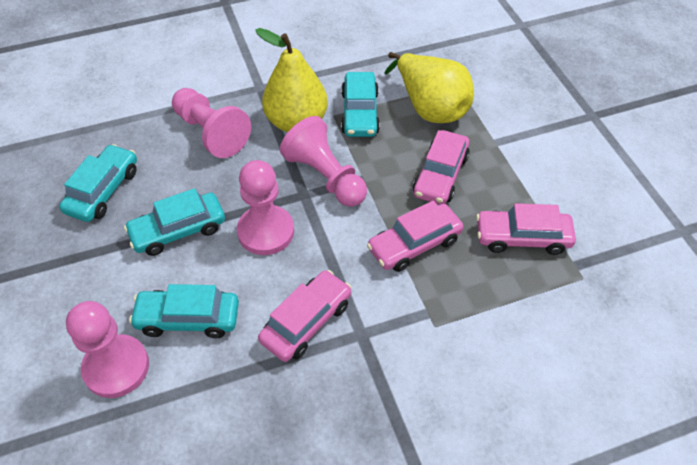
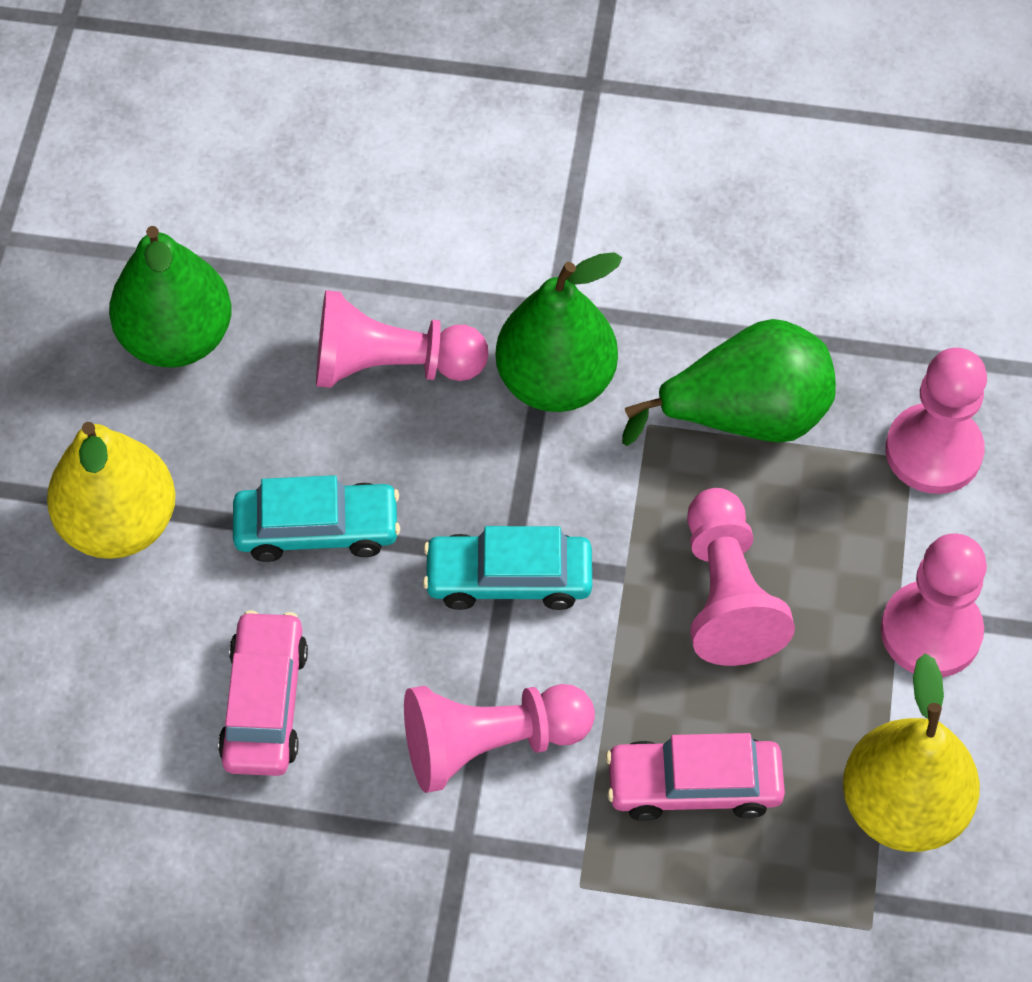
green pear: none = 0 -> [109,226,231,368] [496,252,622,412] [622,319,836,446] = 3
pink car: [258,270,352,362] [367,201,463,272] [413,130,470,205] [476,203,576,255] = 4 -> [218,610,308,776] [606,733,785,821] = 2
pink pawn: [66,301,149,398] [172,88,251,158] [237,160,294,255] [280,116,367,207] = 4 -> [316,290,489,388] [404,684,595,793] [687,488,795,666] [881,533,987,677] [885,348,987,494] = 5
turquoise car: [59,144,137,222] [124,188,225,256] [129,284,239,338] [341,72,380,137] = 4 -> [233,475,400,562] [423,526,592,610] = 2

